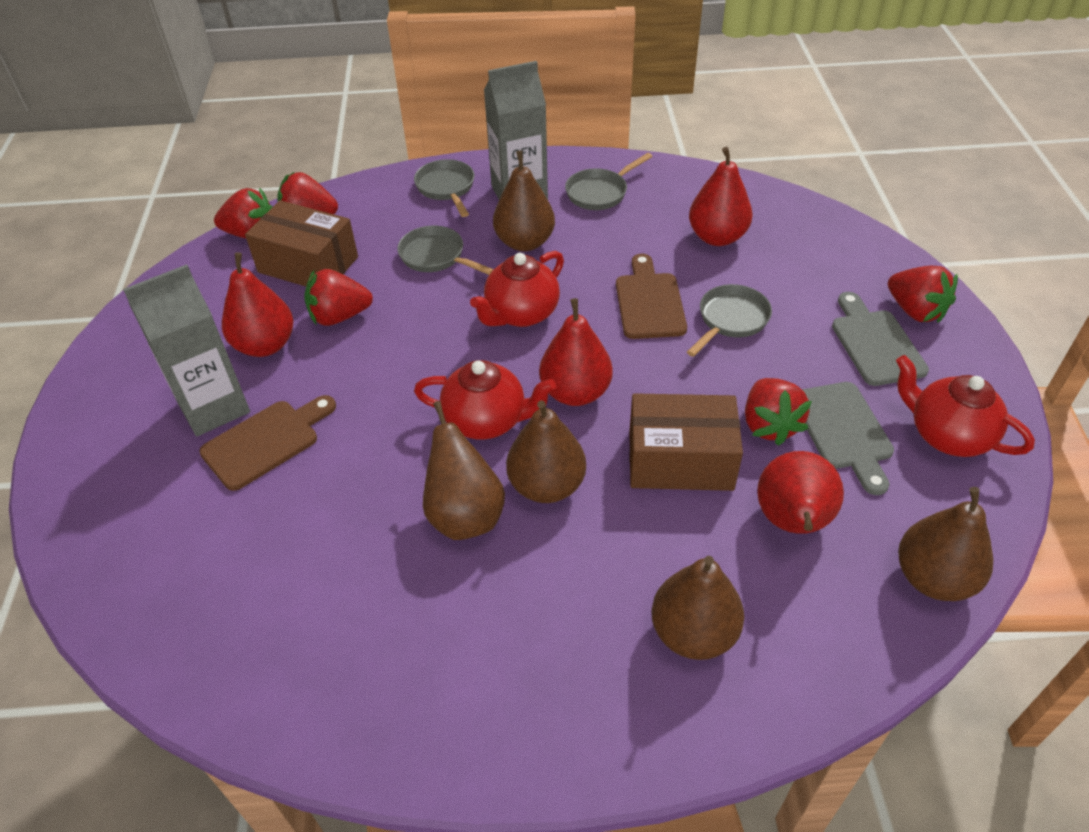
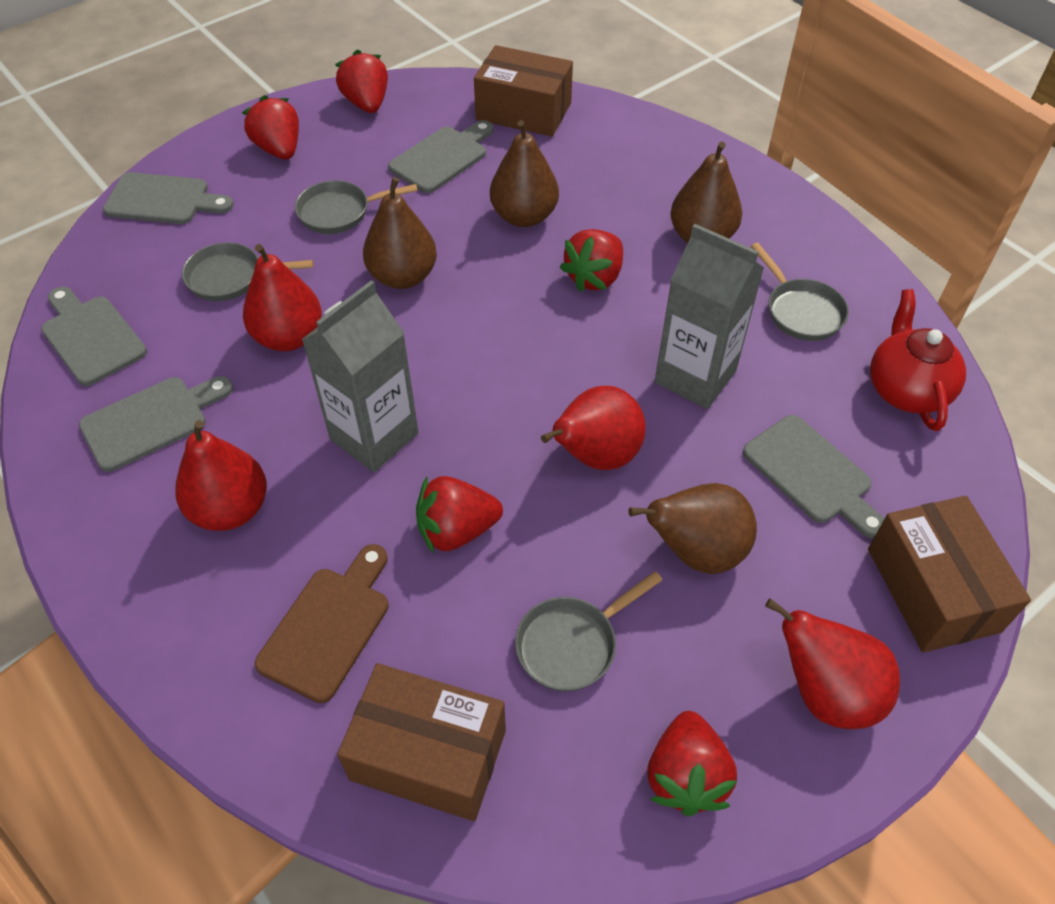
brown box: [245,200,358,286] [629,393,743,491] = 2 -> [337,663,506,821] [474,45,573,137] [868,496,1031,653] = 3
brown cutting board: [199,395,336,491] [616,254,687,339] = 2 -> [255,544,389,703] = 1
brown pear: [423,401,505,540] [493,151,555,251] [506,400,586,503] [652,556,744,660] [898,487,993,601] = 5 -> [363,177,437,289] [490,120,559,227] [628,483,757,574] [670,142,742,243] = 4
grey cutting board: [802,382,894,495] [832,292,929,386] = 2 -> [41,287,147,386] [79,376,233,472] [103,172,234,224] [388,120,493,193] [743,415,884,539] = 5
red teapot: [414,360,556,440] [470,251,564,327] [896,355,1035,457] = 3 -> [870,289,966,431] = 1

